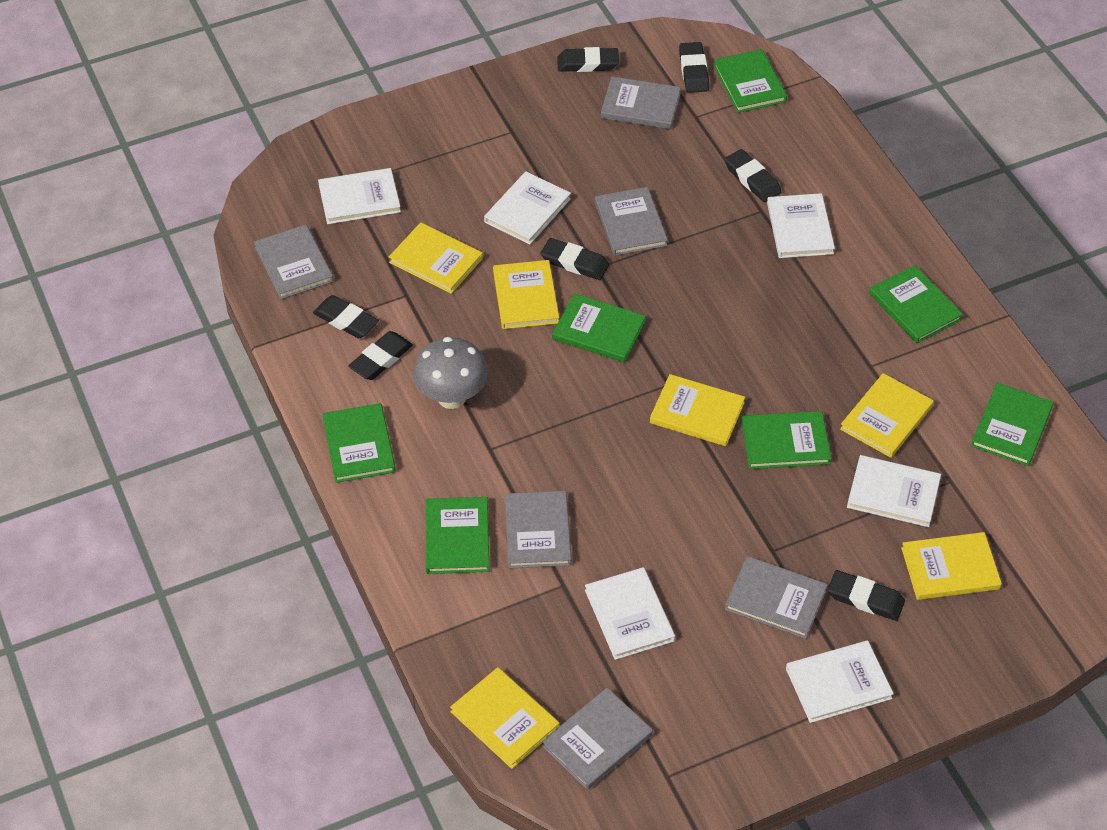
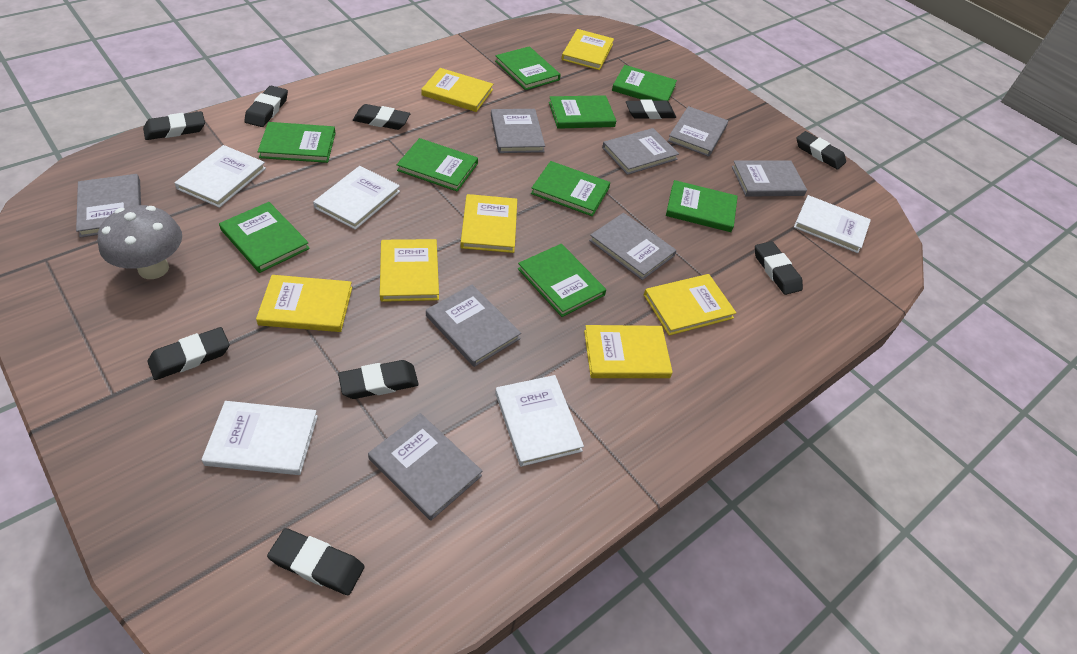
black eraser: [313,295,379,338] [348,331,413,380] [541,238,609,280] [557,47,619,72] [679,42,709,93] [725,149,781,202] [828,570,905,621] = 7 -> [143,111,205,140] [148,327,230,380] [244,86,288,127] [267,528,365,595] [338,360,419,399] [353,104,410,130] [626,100,676,119] [755,241,803,295] [796,131,846,170] = 9
green book: [322,403,396,483] [426,497,489,574] [552,293,646,362] [713,49,787,113] [741,411,831,469] [869,265,963,343] [971,383,1054,466] = 7 -> [219,202,310,273] [258,122,336,163] [397,138,478,191] [495,46,561,90] [518,244,606,317] [531,161,610,216] [549,95,616,129] [612,65,677,101] [666,180,738,232] = 9
grey book: [254,225,334,299] [505,491,572,569] [542,688,653,790] [595,187,668,256] [601,76,681,129] [725,556,828,639] = 6 -> [76,174,141,238] [368,413,482,521] [426,285,521,367] [491,109,545,153] [589,213,677,280] [602,128,679,175] [668,106,728,157] [732,160,807,197] = 8
white book: [318,168,401,224] [484,171,571,245] [585,567,675,660] [767,193,835,258] [786,641,894,723] [847,455,941,527] = 6 -> [175,145,266,208] [201,401,318,475] [313,166,400,230] [495,375,584,467] [794,195,871,253] = 5
yellow book: [389,222,483,294] [450,667,559,769] [493,260,559,329] [650,374,745,446] [840,373,934,458] [901,532,1002,600] = 6 -> [256,275,352,332] [380,239,439,302] [421,68,493,112] [461,194,517,253] [561,29,614,70] [584,325,673,378] [644,274,736,336] = 7

